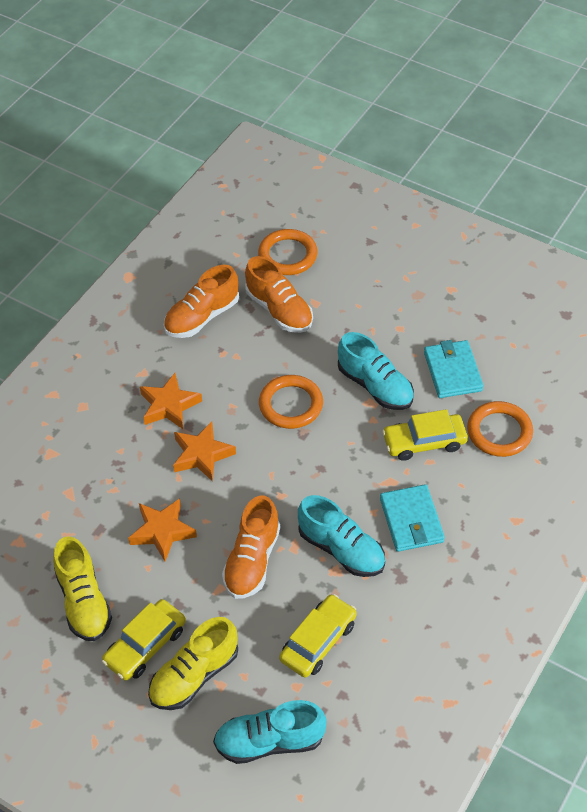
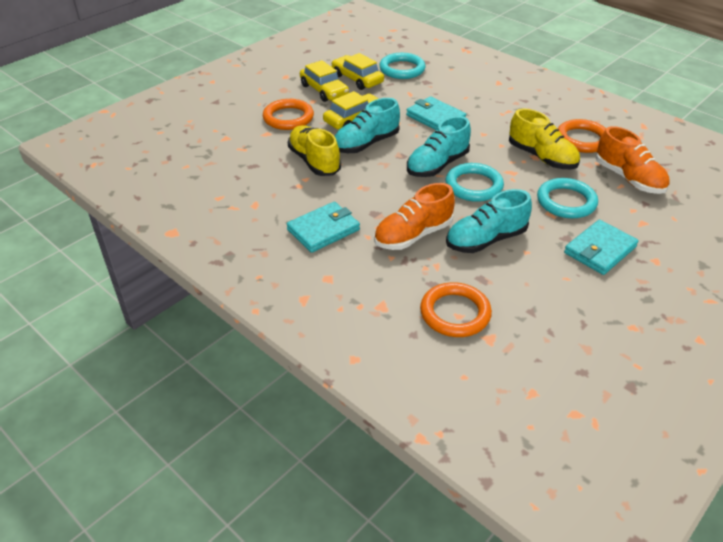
orange shoe: [164,265,239,338] [222,496,280,599] [245,256,313,333] = 3 -> [374,183,455,250] [596,126,670,194] = 2
orange star: [128,499,197,561] [140,373,202,429] [173,422,236,481] = 3 -> none = 0
turquoise ring: none = 0 -> [379,53,425,79] [445,163,504,202] [537,178,598,218] = 3
turquoise wallet: [380,484,445,552] [424,340,484,398] = 2 -> [287,202,360,253] [406,96,466,130] [564,220,639,275] = 3

